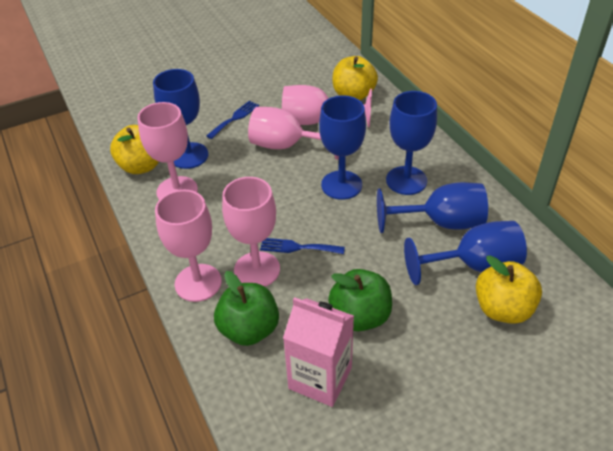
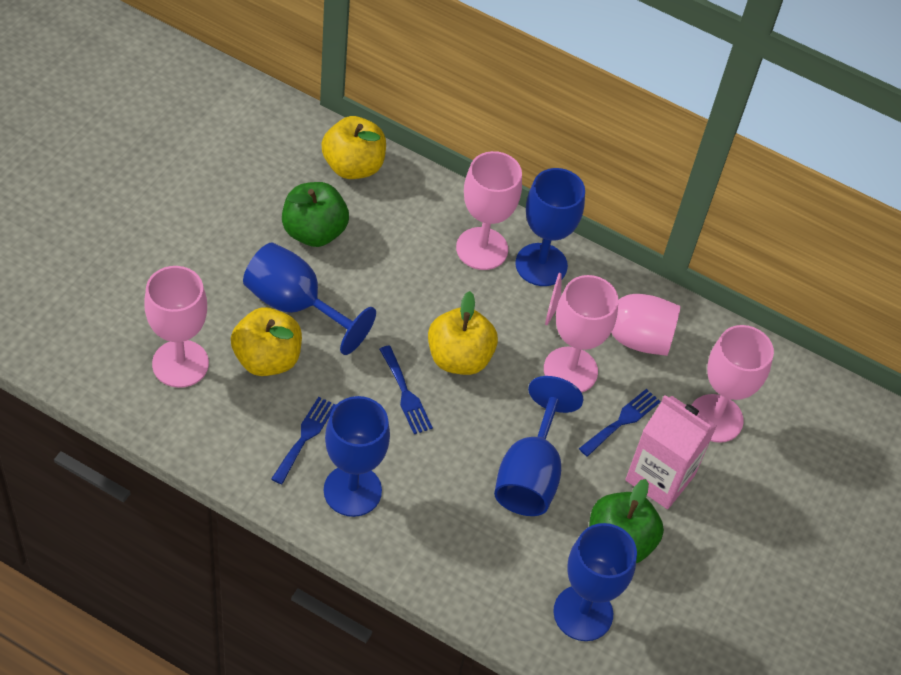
blue fork: [206,101,259,139] [260,238,345,254] = 2 -> [271,397,336,484] [379,345,433,434] [579,389,661,457] = 3

